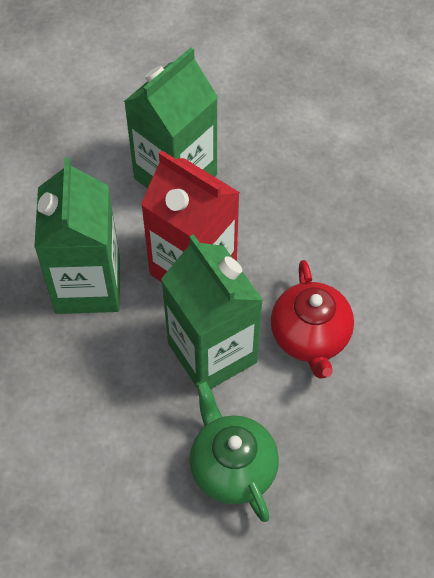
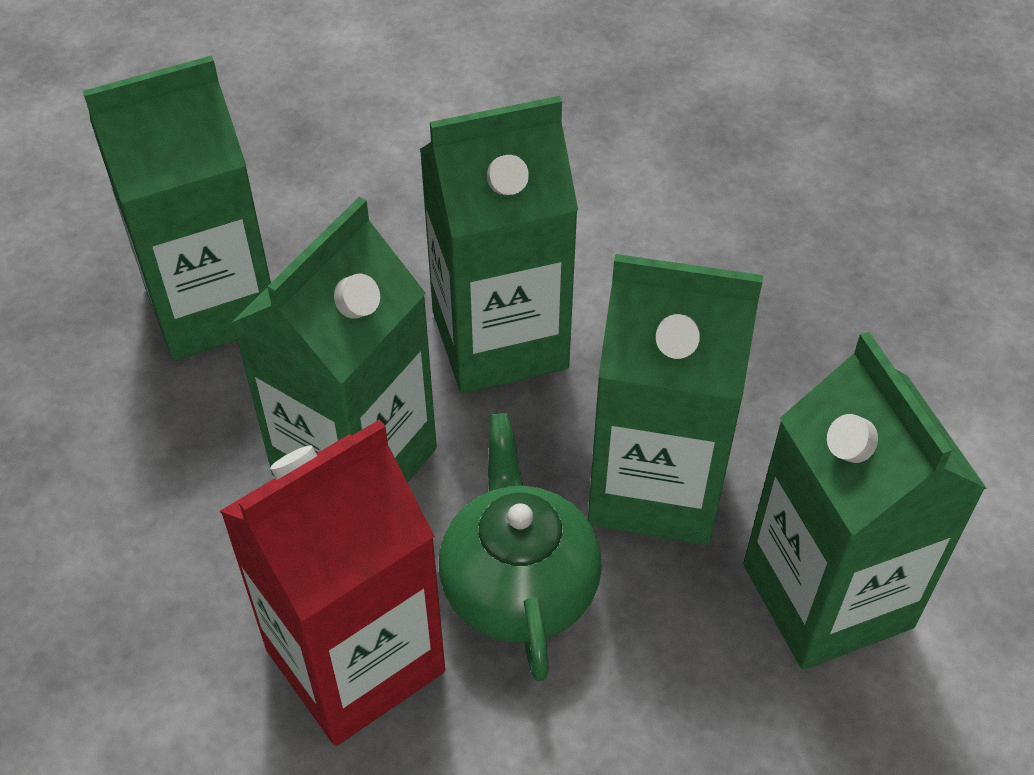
green carton: [34,157,120,314] [124,47,218,189] [161,234,263,389] = 3 -> [83,55,271,360] [231,197,437,483] [420,96,578,394] [588,254,763,545] [743,332,987,670] = 5
red teapot: [271,260,354,379] = 1 -> none = 0

